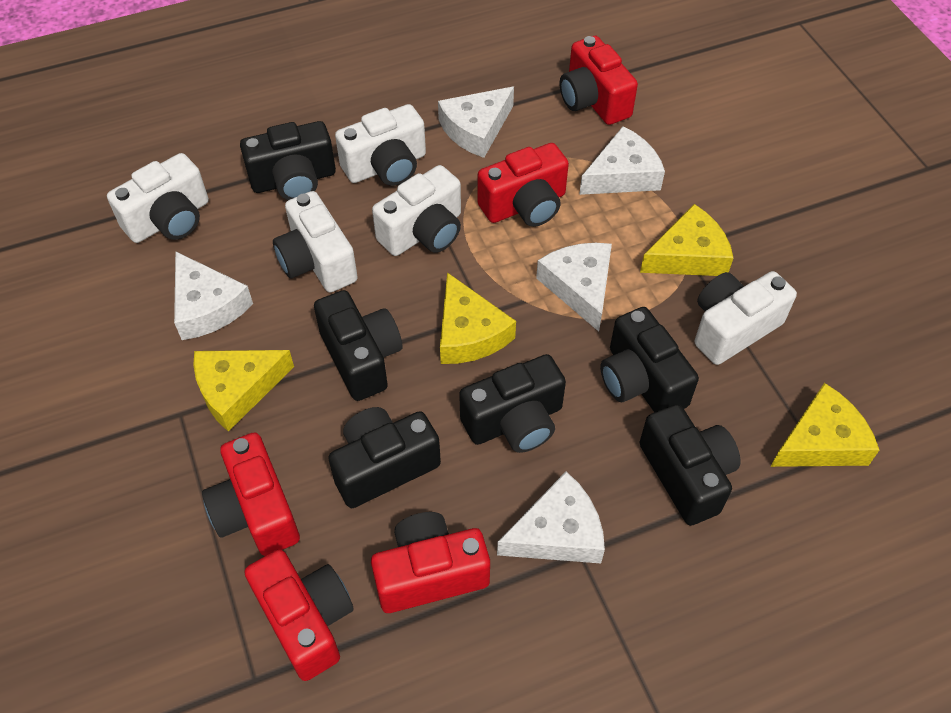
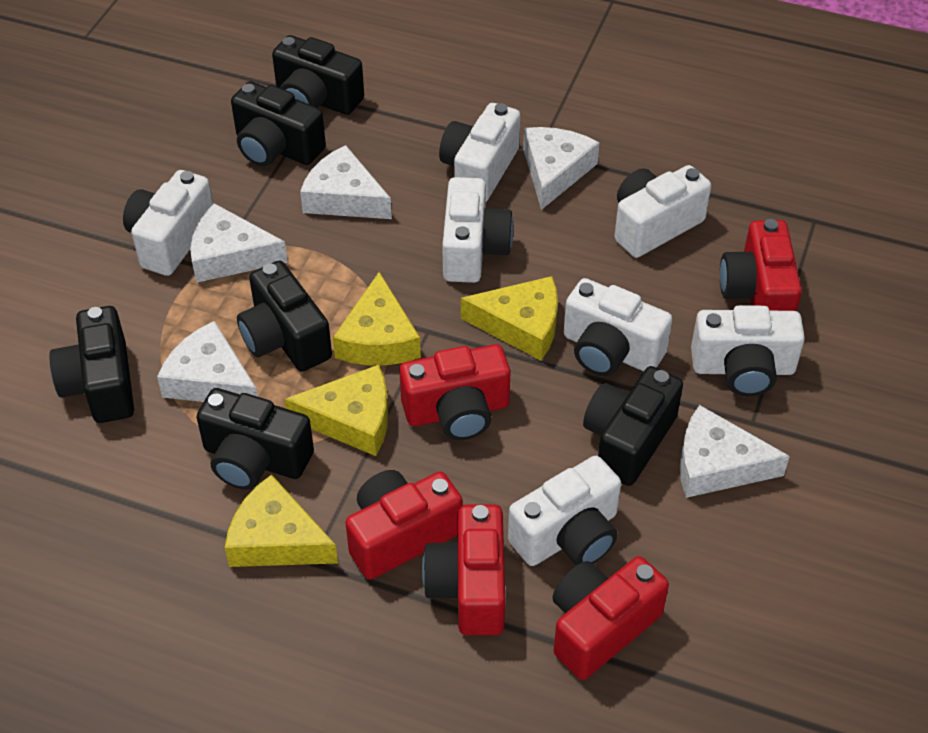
white camera: [107,153,209,243] [273,191,358,292] [335,104,426,186] [372,165,461,256] [695,271,797,365] = 5 -> [123,170,213,276] [439,103,520,202] [442,177,514,283] [508,456,621,566] [564,278,673,376] [614,165,711,258] [691,305,805,396] = 7

